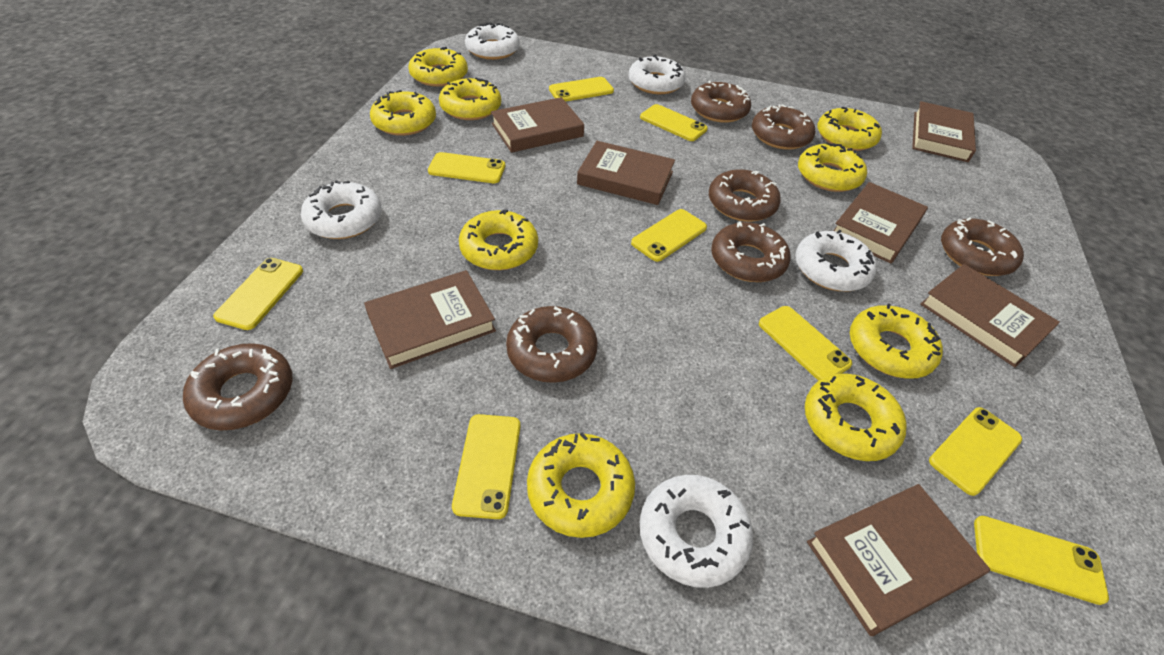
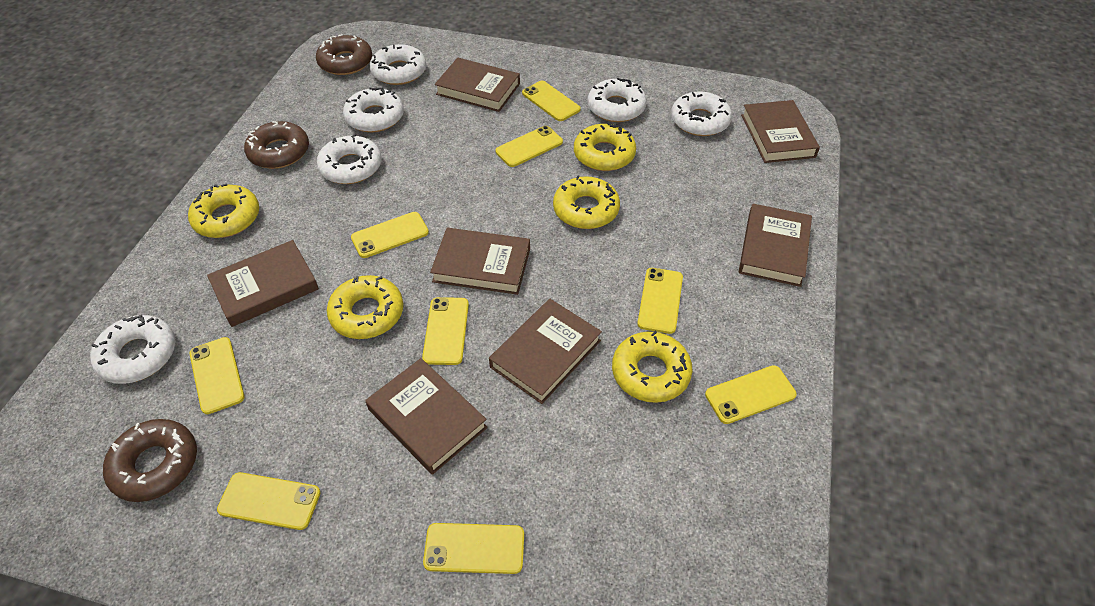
brown donut: [183,343,293,431] [506,306,598,383] [691,81,751,123] [709,169,781,222] [711,221,791,282] [752,104,816,150] [941,217,1024,276] = 7 -> [103,419,197,502] [244,121,309,169] [316,34,372,75] = 3
white donut: [301,180,382,239] [465,23,520,60] [629,55,685,94] [640,475,753,588] [795,230,877,291] = 5 -> [90,315,176,384] [317,134,382,184] [343,87,404,132] [370,44,426,85] [587,78,647,122] [671,91,732,136] = 6
yellow donut: [370,90,436,136] [409,47,468,87] [439,77,501,120] [459,209,538,270] [527,432,635,538] [798,143,867,192] [805,374,907,461] [817,107,882,151] [850,303,943,379] = 9 -> [188,183,259,238] [327,275,403,339] [553,175,620,229] [574,123,636,171] [612,331,693,403] = 5

